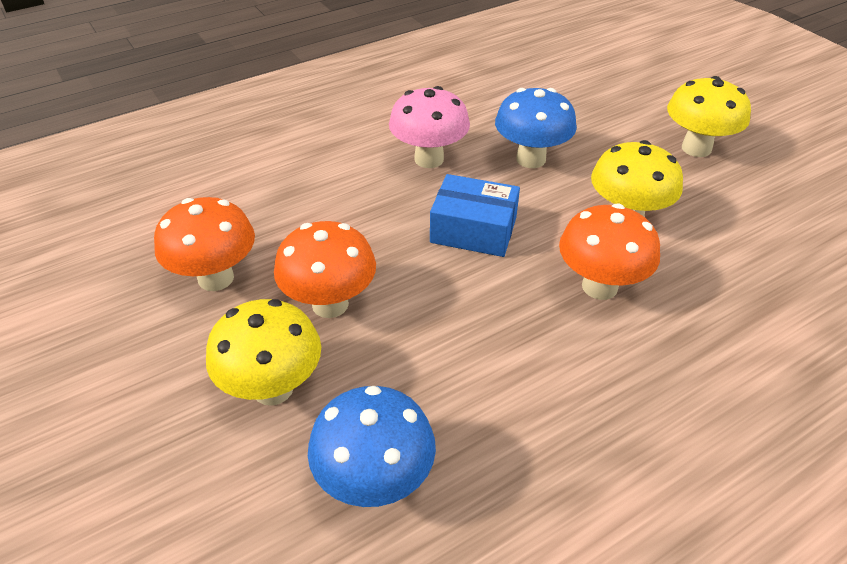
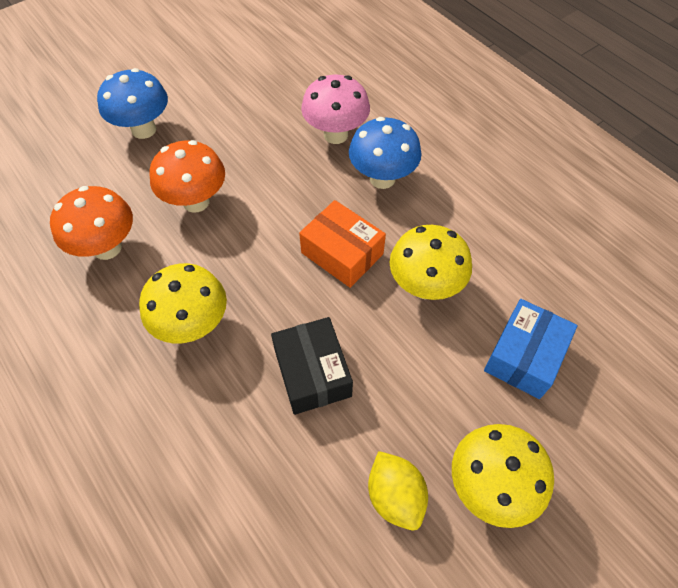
black box: none = 0 -> [271,317,353,415] = 1
orange box: none = 0 -> [299,200,386,288] = 1
orange mushroom: [154,197,255,291] [274,221,376,318] [559,204,660,300] = 3 -> [50,186,133,260] [149,140,225,213] = 2
yellow lemon: none = 0 -> [368,451,428,530] = 1

